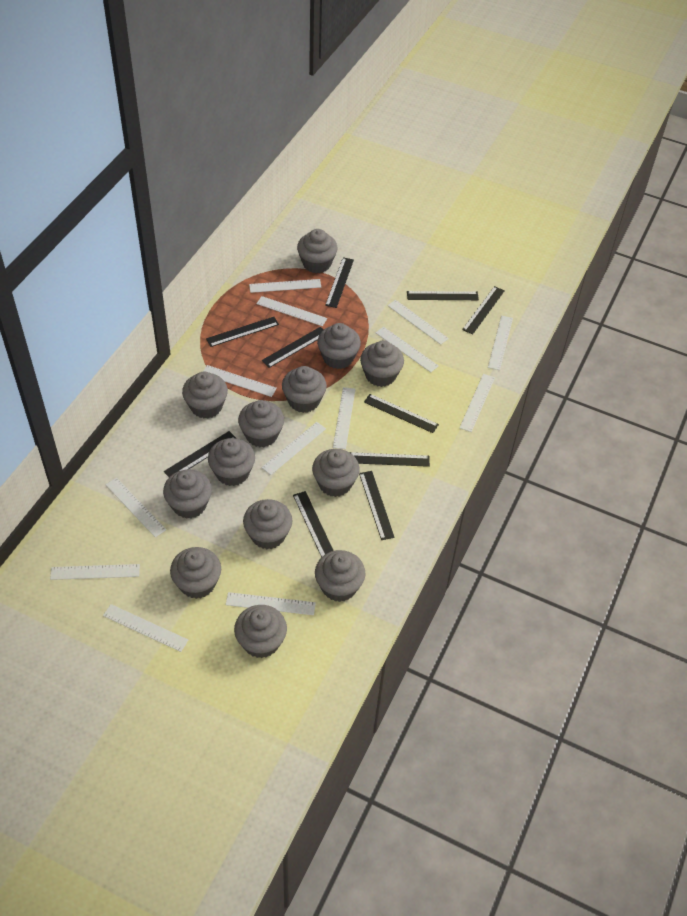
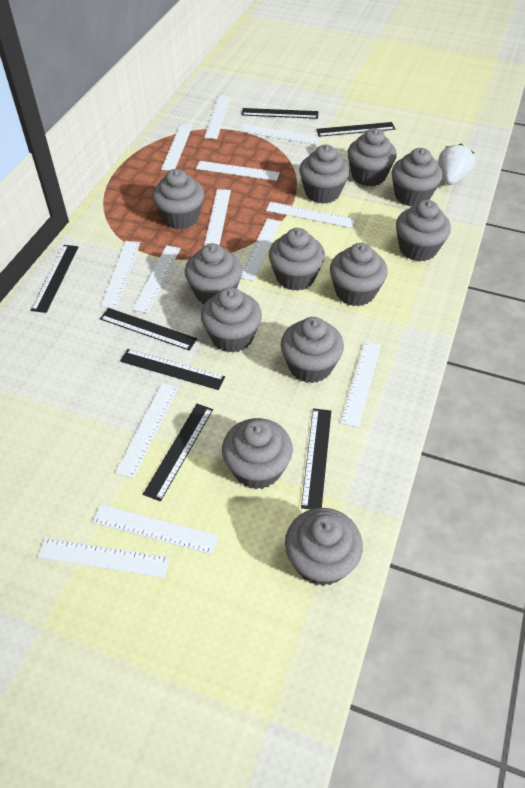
black ruler: [164,431,236,477] [206,317,279,347] [262,327,323,368] [293,491,334,557] [325,257,354,308] [349,452,430,467] [359,471,395,540] [364,394,439,433] [407,291,479,300] [462,286,505,335] = 10 -> [31,245,78,313] [100,308,197,350] [120,349,225,390] [143,404,213,502] [242,108,318,119] [301,409,331,510] [316,122,395,137] = 7
grey cupcake: [163,470,212,519] [170,547,221,599] [182,372,228,419] [208,438,255,486] [234,605,287,658] [238,400,284,447] [243,499,293,549] [282,366,327,413] [297,229,338,273] [312,449,360,497] [315,550,366,602] [317,323,361,369] [360,341,404,387] = 13 -> [152,169,204,229] [185,243,242,304] [201,287,262,353] [222,418,293,489] [268,228,325,291] [281,317,344,383] [285,508,363,586] [299,145,350,204] [330,243,388,306] [347,128,397,186] [392,148,443,207] [396,200,451,262] = 12
white strawberry: none = 0 -> [439,144,475,185] = 1

